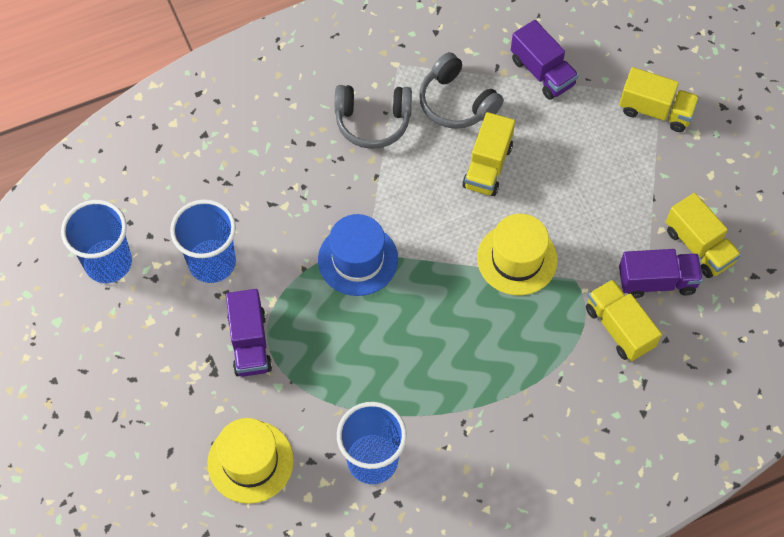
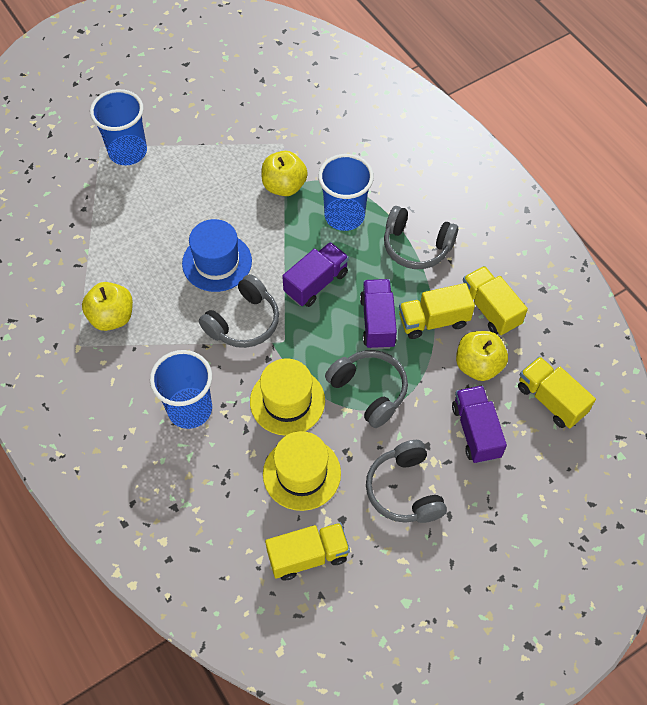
grey headphones: [335,85,412,149] [419,52,504,129] = 2 -> [199,274,279,348] [325,350,408,428] [366,440,447,523] [384,206,458,269] = 4
yellow apple: none = 0 -> [82,282,133,331] [261,151,308,196] [456,331,508,381] = 3

